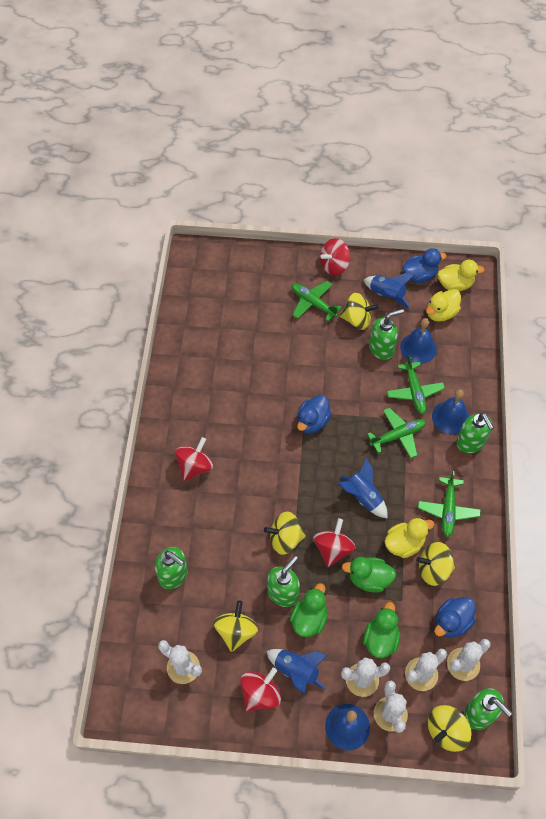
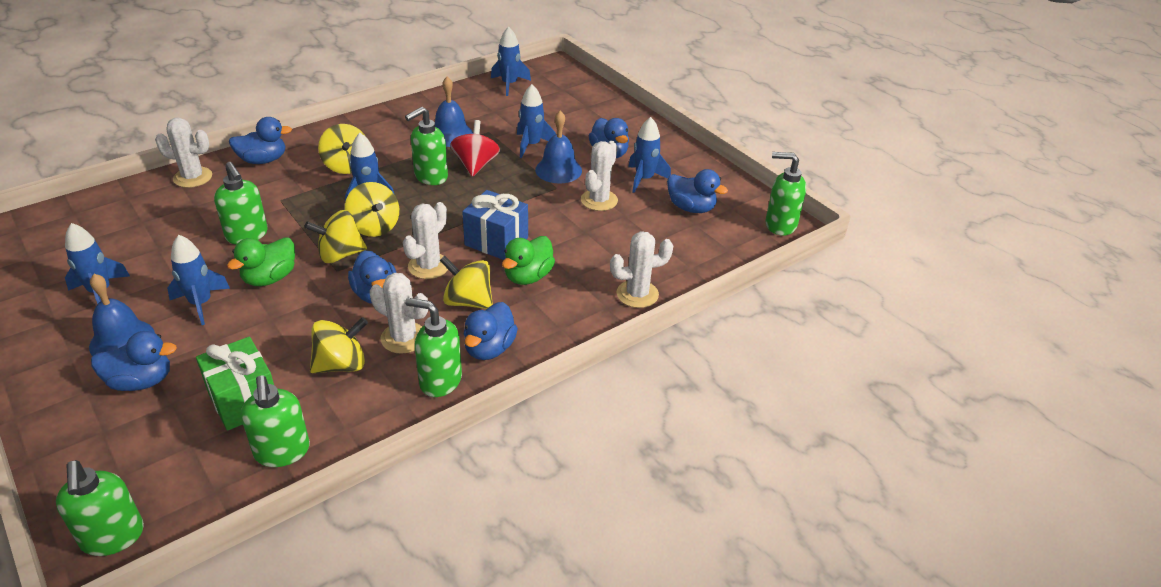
blue duck: [297,395,332,434] [402,248,447,283] [435,597,476,638] = 3 -> [91,331,177,391] [229,117,292,164] [348,250,396,304] [464,302,518,360] [589,118,629,158] [667,169,728,213] = 6
blue gift: none = 0 -> [462,190,528,260] = 1
blue rocket: [266,649,328,694] [338,458,388,519] [364,273,415,309] = 3 -> [65,223,130,304] [167,235,230,325] [345,133,394,202] [491,27,531,96] [517,84,556,158] [628,117,671,193] = 6
green duck: [290,583,328,637] [342,557,396,593] [363,602,400,658] = 3 -> [227,237,295,286] [502,236,555,285] = 2
green gift: none = 0 -> [196,337,274,431] = 1
green plane: [292,281,342,321] [367,407,426,458] [387,355,445,414] [418,471,481,537] = 4 -> none = 0
green soap dispenser: [155,547,188,589] [267,556,300,607] [369,309,404,360] [456,412,494,453] [464,688,512,730] = 5 -> [56,460,144,556] [214,162,268,245] [241,375,310,467] [405,107,448,185] [405,298,462,397] [765,152,806,236] = 6
red spinning top: [175,437,213,481] [240,668,281,711] [313,518,356,567] [320,238,350,275] = 4 -> [450,120,500,177] = 1
yellow duck: [385,518,434,558] [426,289,461,322] [438,260,485,291] = 3 -> none = 0

